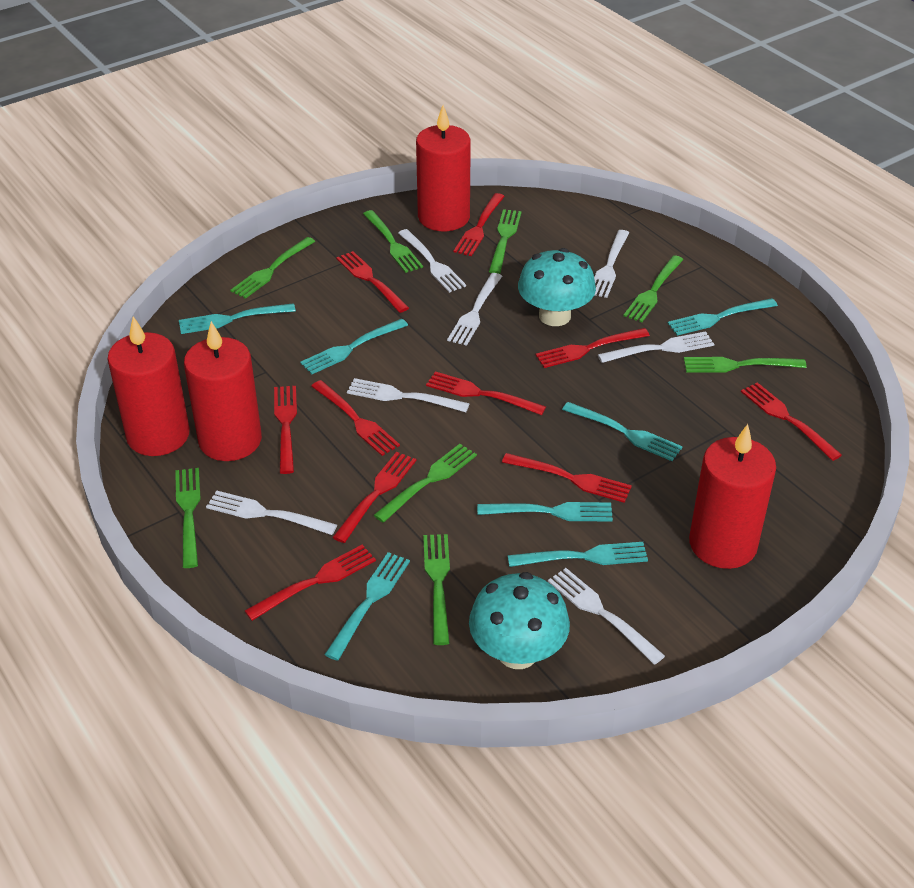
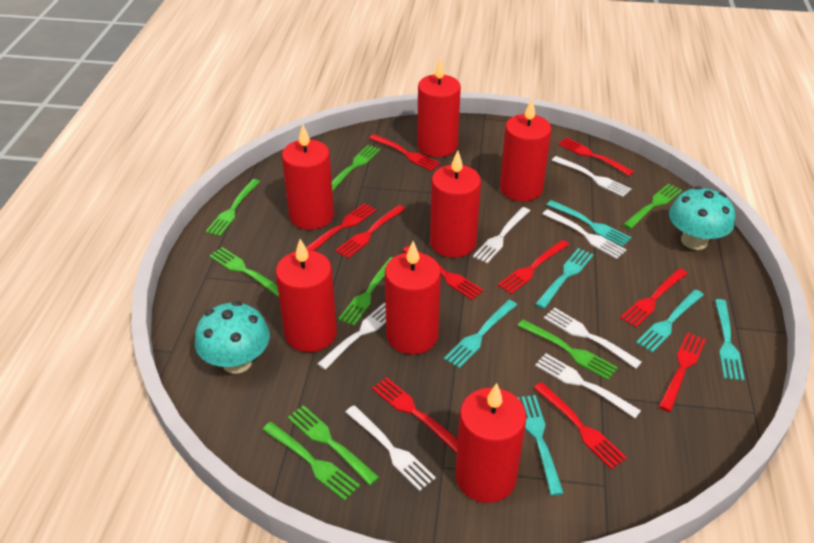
red candle: [108,316,190,456] [184,321,262,461] [416,105,471,231] [689,424,776,569] = 4 -> [276,239,337,352] [282,124,334,230] [385,241,441,354] [417,58,461,157] [430,150,481,258] [455,383,527,503] [500,99,551,202] = 7
turquoise fork: [179,303,296,334] [300,319,408,374] [324,552,410,661] [477,502,613,522] [508,542,648,567] [562,402,683,461] [668,298,778,336] = 7 -> [444,300,517,368] [517,395,564,496] [535,248,593,309] [547,200,632,247] [636,289,704,352] [715,299,745,381] = 6

